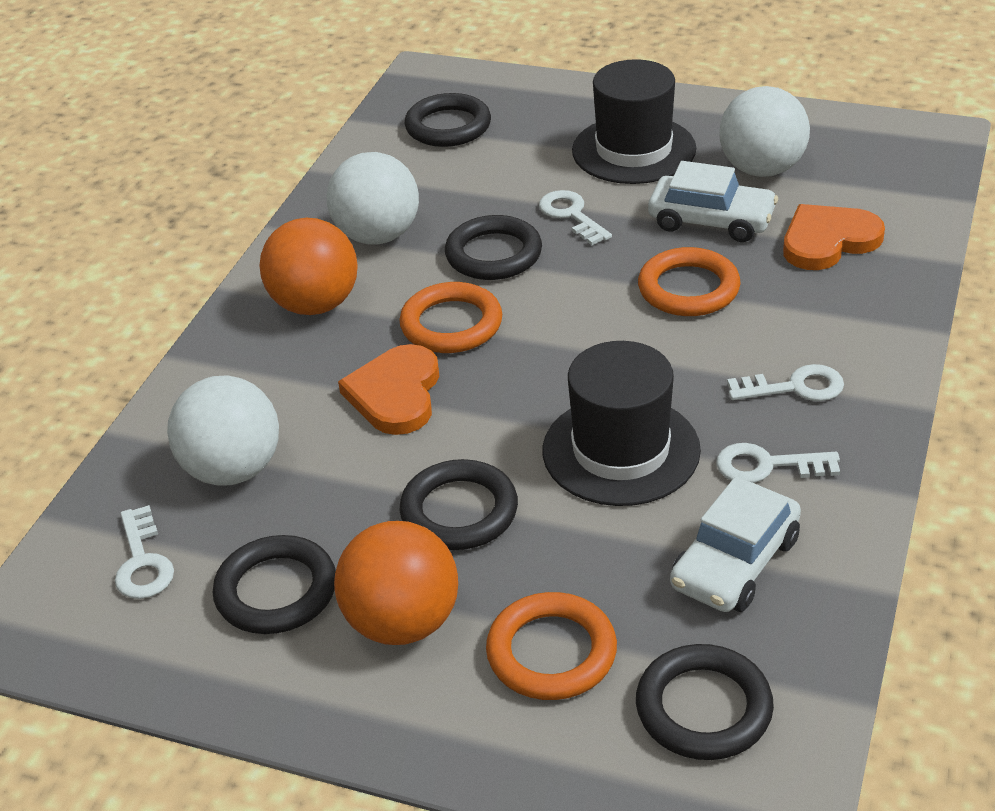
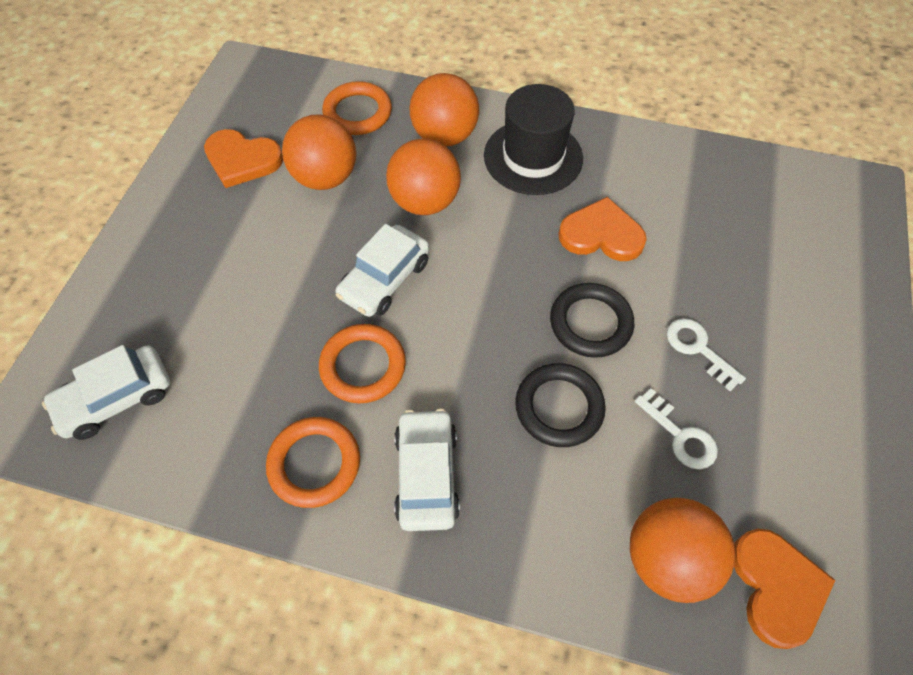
black hat: [543,341,701,506] [572,59,696,184] = 2 -> [484,84,583,195] = 1
black ring: [212,535,336,634] [400,459,518,550] [405,93,491,147] [445,215,542,280] [636,644,774,760] = 5 -> [515,363,606,447] [550,283,634,358] = 2
orange ball: [260,218,358,315] [334,521,458,645] = 2 -> [282,114,356,190] [386,139,461,215] [409,73,479,147] [630,498,736,603] = 4
orange heart: [338,344,439,435] [783,204,885,270] = 2 -> [204,129,283,188] [559,197,647,261] [734,529,835,649] = 3
white ball: [167,376,279,486] [327,152,419,245] [719,86,810,177] = 3 -> none = 0
white car: [648,161,778,242] [670,476,801,612] = 2 -> [42,345,170,440] [335,224,429,317] [394,409,460,531] = 3
white key: [115,505,174,599] [539,190,612,245] [716,443,840,483] [727,364,844,401] = 4 -> [635,388,718,469] [667,318,746,391] = 2

